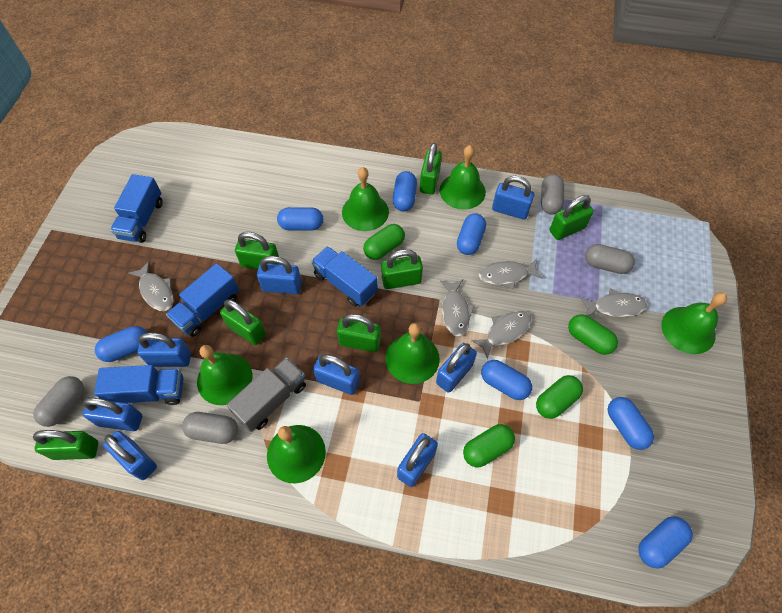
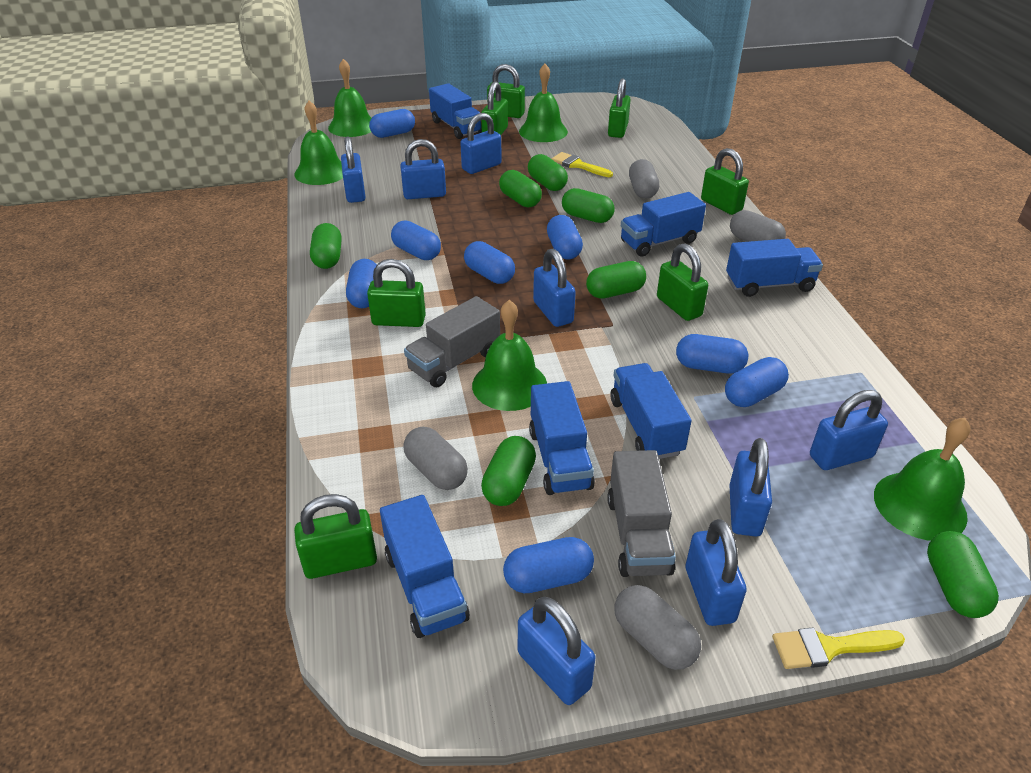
blue capsule: [95,326,147,362] [277,207,323,231] [393,171,417,211] [457,213,486,255] [481,360,532,400] [608,397,654,450] [638,516,693,568] = 7 -> [346,259,377,308] [369,109,415,138] [391,220,441,260] [464,241,515,284] [503,537,594,593] [547,215,583,259] [676,334,748,374] [725,357,789,407] = 8
blue truck: [94,365,184,405] [110,174,163,243] [166,263,239,337] [311,246,378,307] = 4 -> [380,495,470,638] [429,83,482,139] [529,381,595,495] [611,363,692,459] [621,192,706,257] [726,239,823,297] = 6
green bell: [197,345,252,405] [267,425,326,483] [342,167,389,231] [386,323,440,384] [440,145,486,210] [661,292,727,354] = 6 -> [294,101,343,185] [328,59,371,137] [472,300,547,411] [519,64,568,142] [874,418,971,541] = 5
green capsule: [363,224,405,260] [463,424,515,468] [536,375,583,419] [568,314,618,355] = 4 -> [310,223,342,269] [481,436,536,506] [499,170,542,207] [528,154,568,191] [562,188,615,223] [586,261,646,299] [927,531,999,618] = 7
grey fish: [128,261,173,311] [440,280,475,337] [471,311,531,359] [479,259,543,289] [580,288,647,317] = 5 -> none = 0
grey truck: [227,357,306,432] = 1 -> [404,296,500,387] [607,450,676,577] = 2
yellow brush: none = 0 -> [552,152,613,177] [772,628,905,669] = 2

